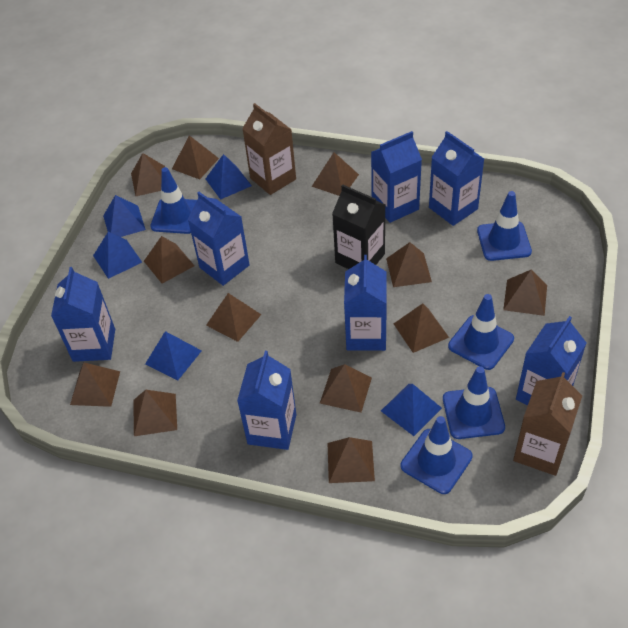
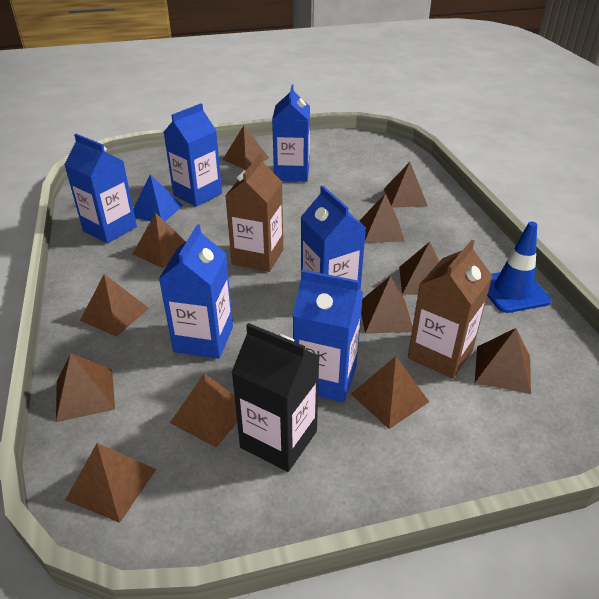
blue carton: [51,267,115,362] [187,192,250,286] [237,351,297,450] [344,255,387,351] [371,131,422,223] [429,131,484,226] [516,316,587,406] = 7 -> [64,134,137,244] [159,224,233,359] [164,103,222,207] [272,85,310,182] [292,270,363,403] [301,186,366,290] = 6
blue pyramid: [93,232,142,279] [103,195,146,237] [145,331,202,380] [206,154,252,200] [381,384,442,436] = 5 -> [133,174,183,222] = 1
blue traffic cone: [150,167,197,234] [401,416,473,494] [443,366,505,439] [448,294,514,370] [477,191,532,261] = 5 -> [487,222,551,313] = 1

